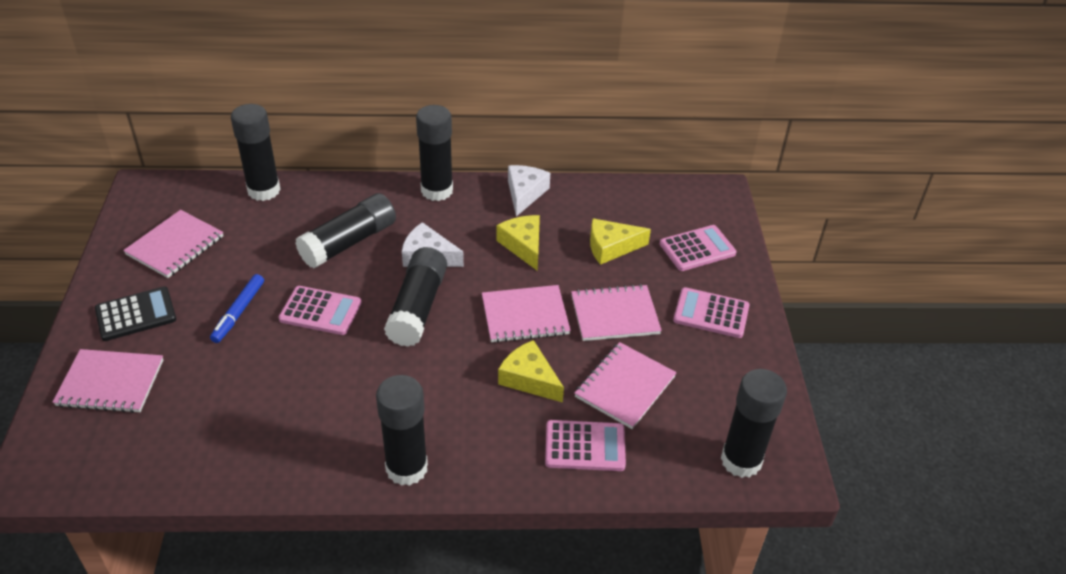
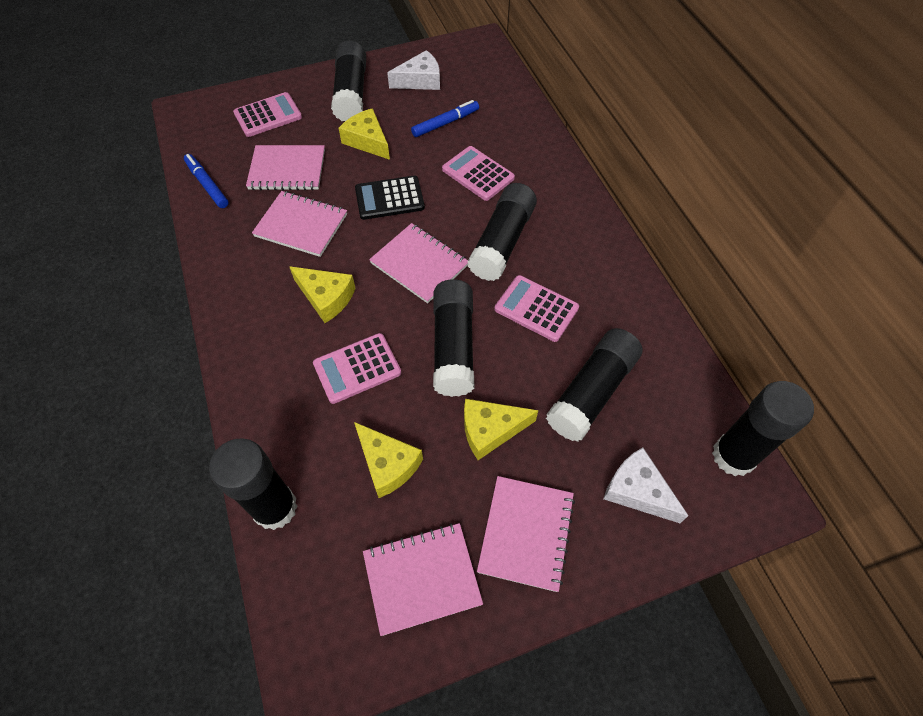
blue marker: [210,274,264,343] = 1 -> [184,154,229,208] [411,100,479,137] = 2
yellow cheese: [496,215,540,271] [498,340,564,403] [590,218,651,265] = 3 -> [289,266,356,323] [339,108,390,160] [354,422,423,498] [464,399,538,460] = 4

